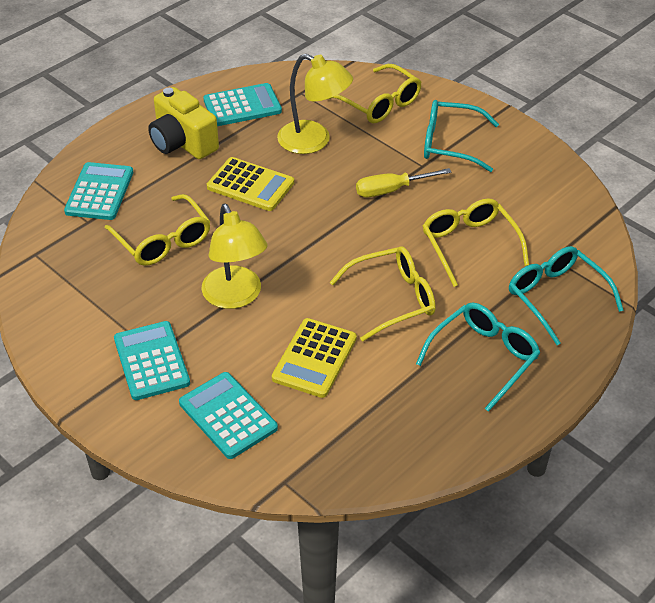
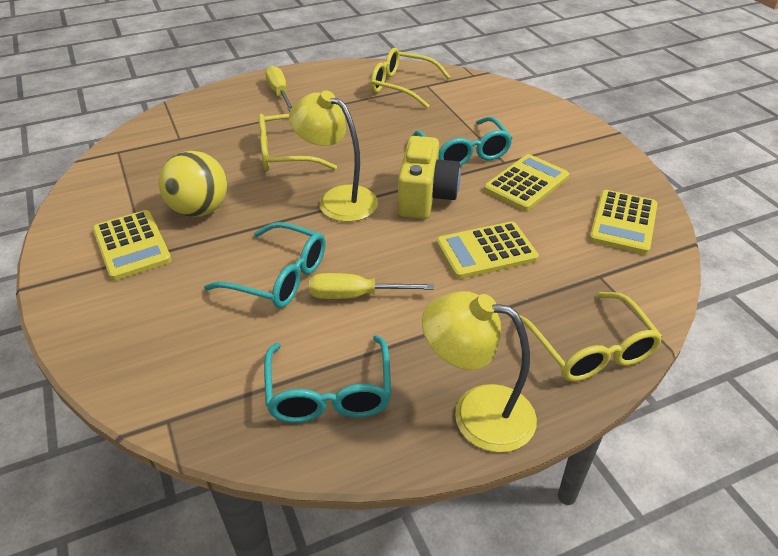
turquoise calculator: [64,162,133,220] [114,321,190,400] [179,372,278,459] [203,83,282,126] = 4 -> none = 0
yellow ball: none = 0 -> [159,151,227,217] = 1
yellow calculator: [207,157,294,211] [272,318,357,398] = 2 -> [92,210,172,280] [436,221,539,279] [484,154,569,211] [589,190,658,254] = 4
yellow glasses: [105,194,210,266] [326,64,421,123] [330,246,436,342] [423,198,529,287] = 4 -> [259,114,337,171] [371,48,451,108] [519,292,663,381] = 3
yellow screwdriver: [356,168,452,197] = 1 -> [265,66,293,111] [309,273,434,299] = 2

